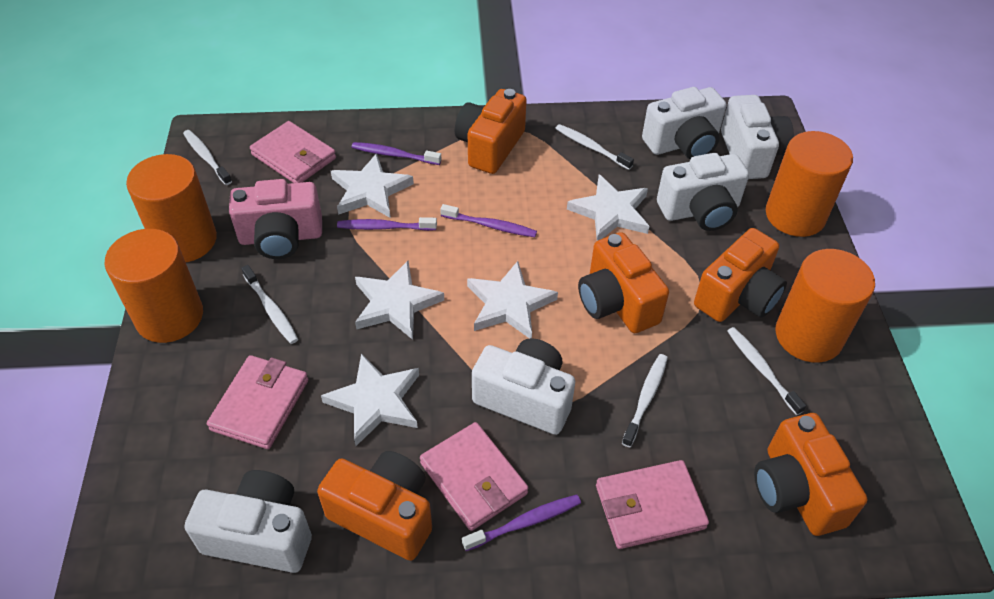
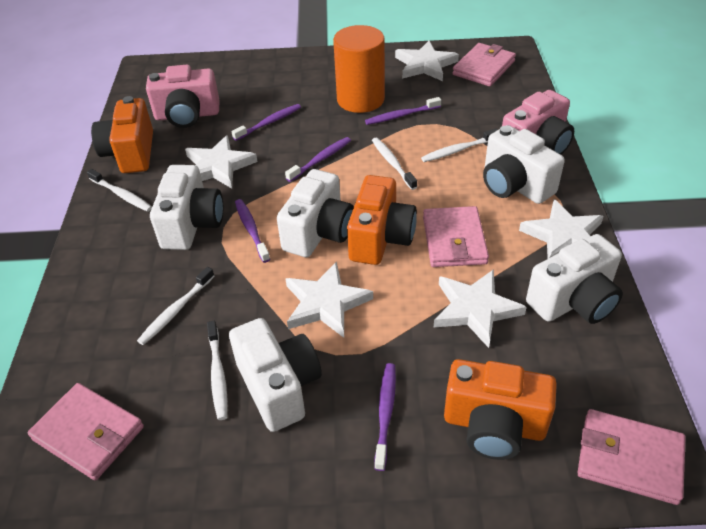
orange camera: [317,451,432,561] [455,89,527,174] [578,232,669,333] [694,228,787,322] [754,413,867,536] = 5 -> [91,96,153,173] [347,175,417,265] [444,359,557,460] = 3
orange cylinder: [105,229,203,343] [126,154,217,262] [766,131,853,237] [775,249,875,363] = 4 -> [333,25,385,113] = 1
pink camera: [229,179,322,259] = 1 -> [146,65,220,128] [502,90,574,155] = 2
purple toothbrush: [337,217,437,231] [352,142,441,165] [440,204,537,237] [462,494,581,551] = 4 -> [232,104,301,141] [235,199,270,263] [285,137,351,182] [365,97,441,125] [374,363,396,471] = 5

